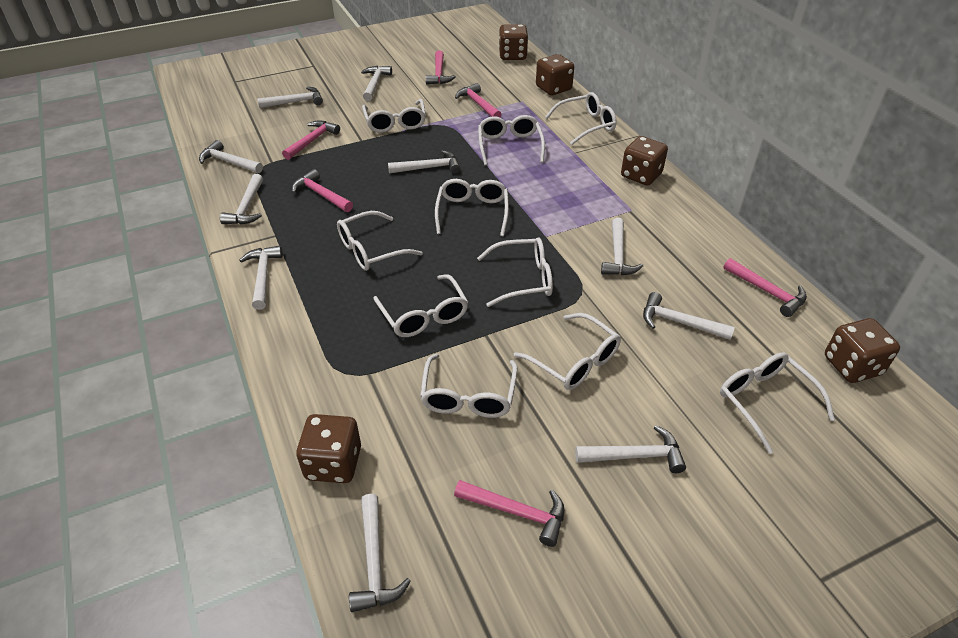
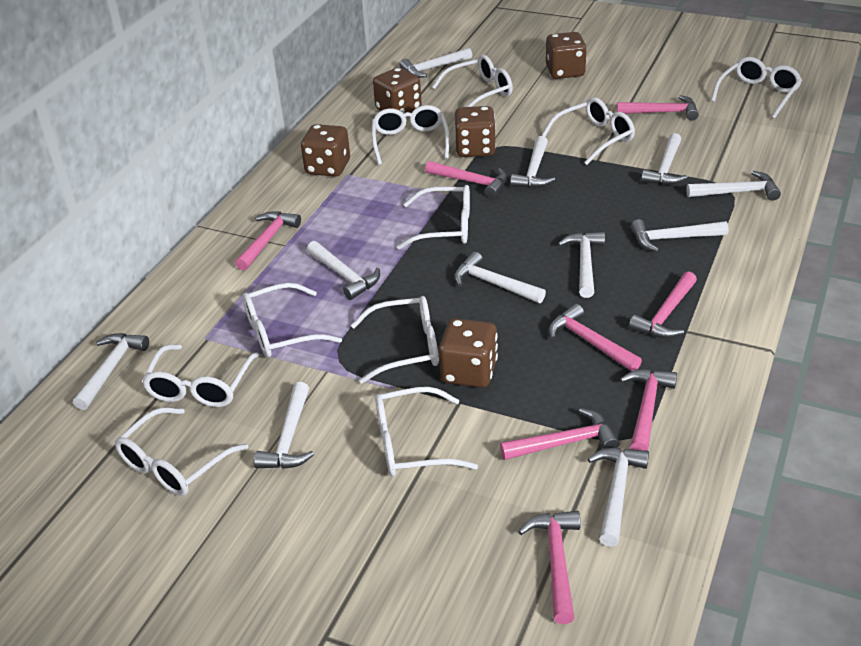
pink hammer: [282,120,340,160] [292,169,353,212] [426,51,456,85] [454,480,564,547] [455,83,502,117] [723,258,807,317] = 6 -> [235,211,301,271] [425,161,507,198] [500,408,620,460] [518,511,580,624] [549,304,642,371] [617,95,699,121] [620,369,677,451] [629,271,697,338] = 8
white hammer: [199,140,263,173] [220,174,263,225] [239,246,283,310] [257,87,323,108] [349,494,411,612] [361,66,392,101] [388,150,460,174] [575,425,686,473] [601,218,643,275] [643,292,735,340] = 10 -> [73,333,149,410] [254,382,314,469] [307,241,380,300] [400,48,472,78] [454,252,546,303] [510,136,555,188] [558,232,605,298] [588,448,649,547] [631,219,728,252] [641,133,687,185] [686,171,781,201] = 11

